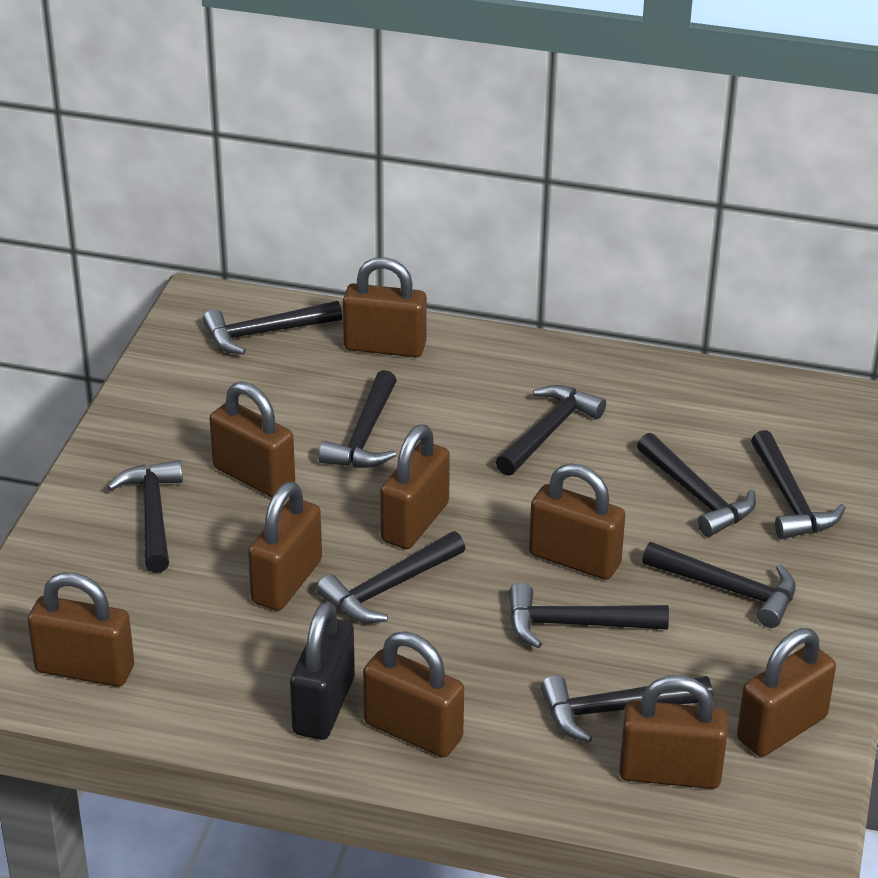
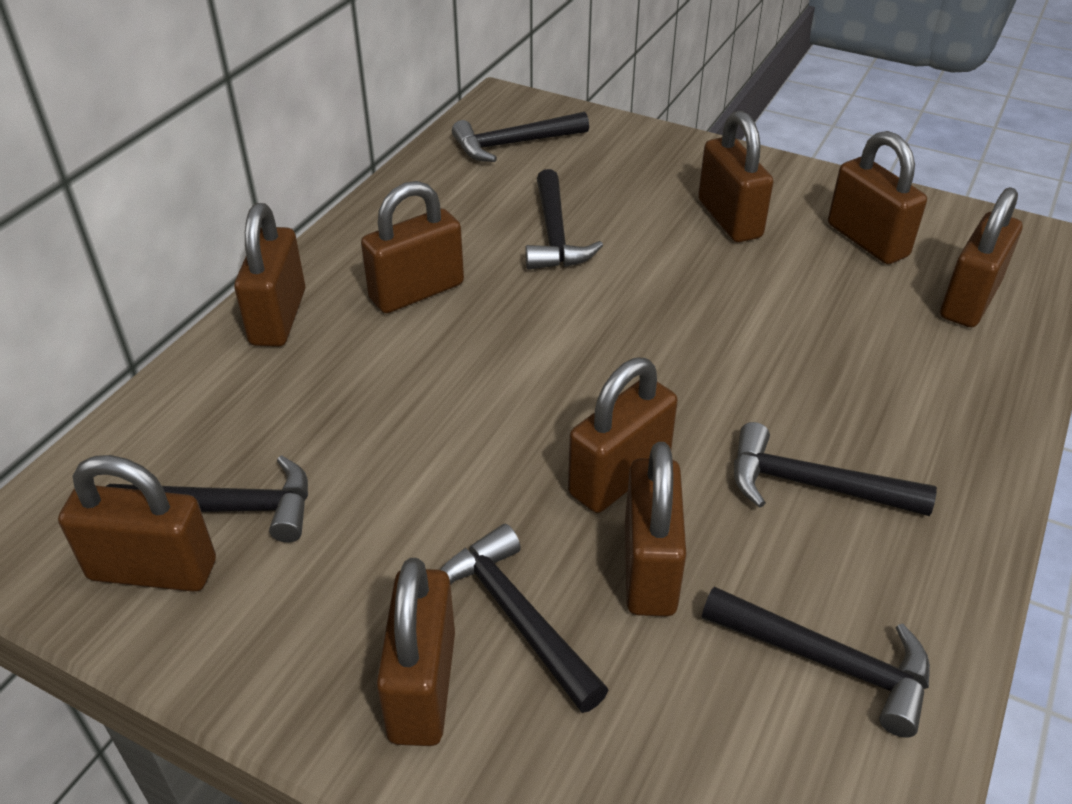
black hammer: [107,460,183,573] [203,301,342,355] [317,531,465,623] [318,370,397,468] [496,385,606,476] [509,583,669,648] [541,675,712,743] [637,433,756,537] [642,542,796,628] [751,430,845,539] = 10 -> [106,455,308,543] [440,524,608,713] [452,112,589,162] [525,169,603,270] [702,587,930,738] [734,422,937,516] = 6
black padlock: [290,602,355,740] = 1 -> none = 0

